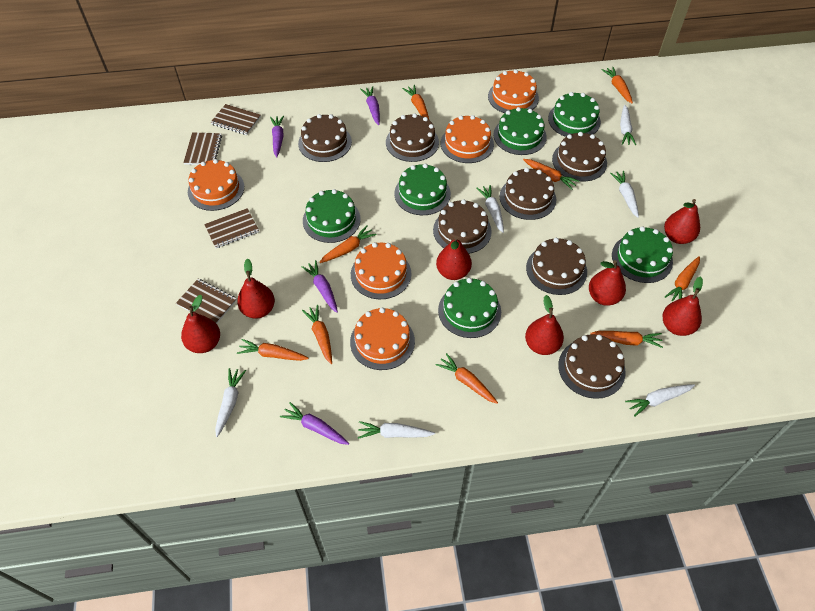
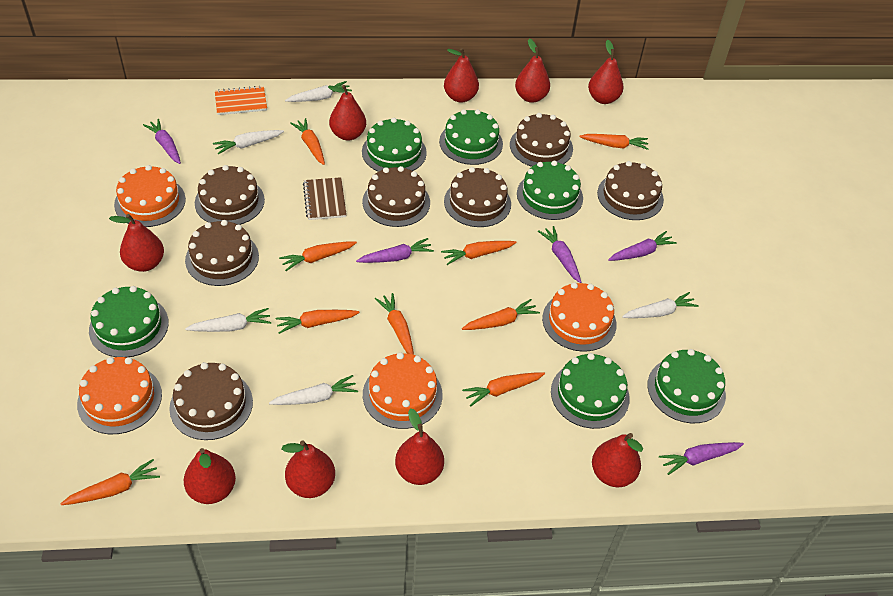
brown notebook: [176,279,237,324] [183,132,222,165] [204,208,259,248] [211,104,261,135] = 4 -> [303,177,347,220] = 1
orange cake: [188,159,244,211] [350,308,415,370] [351,242,412,299] [441,115,494,163] [488,69,539,113] = 5 -> [77,357,162,434] [114,165,186,227] [363,352,443,429] [542,282,617,352] = 4
orange notebook: none = 0 -> [215,86,267,115] = 1
purple carrot: [270,116,284,158] [280,402,349,445] [302,260,338,313] [360,86,380,125] = 4 -> [143,119,181,164] [356,238,434,263] [538,226,581,283] [608,231,677,261] [659,442,744,475] = 5
red pear: [181,295,220,353] [237,259,275,318] [436,236,472,280] [525,295,564,355] [589,260,626,306] [663,276,703,336] [664,199,700,244] = 7 -> [109,214,164,272] [184,448,236,504] [281,440,335,498] [328,85,366,141] [395,408,444,485] [444,48,479,103] [515,38,550,103] [588,40,624,104] [592,433,643,487] = 9
white carrot: [215,368,246,437] [358,421,435,439] [477,185,504,233] [610,171,639,218] [620,105,636,145] [625,384,695,417] = 6 -> [185,308,271,332] [213,130,284,154] [269,375,358,405] [285,81,352,102] [622,292,699,318] = 5

